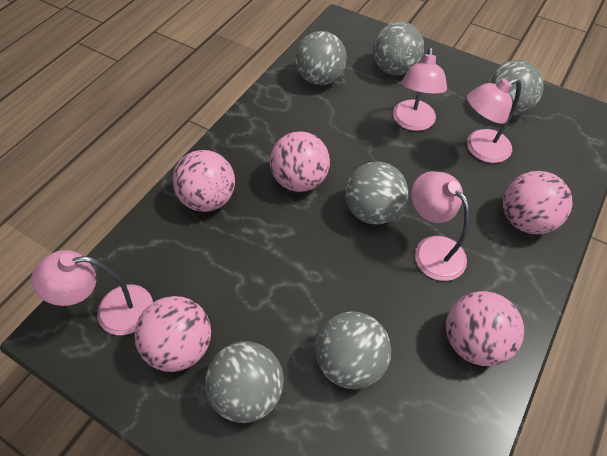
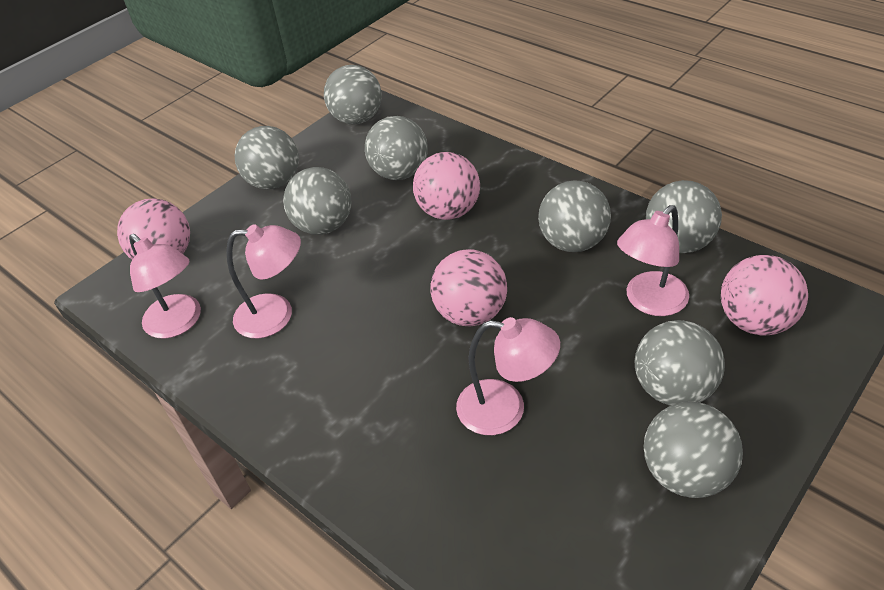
grey ball: [205,341,284,423] [295,31,347,85] [315,311,391,389] [345,162,408,224] [373,22,424,75] [487,60,544,116] = 6 -> [235,126,299,189] [283,167,351,235] [324,65,382,124] [365,116,428,180] [538,180,611,252] [635,320,725,406] [644,402,743,498] [646,180,722,253] = 8
pink ball: [134,296,211,372] [172,150,235,212] [270,131,330,192] [446,291,524,366] [503,171,572,234] = 5 -> [117,199,190,260] [413,152,480,220] [430,249,507,326] [721,255,808,336] = 4

